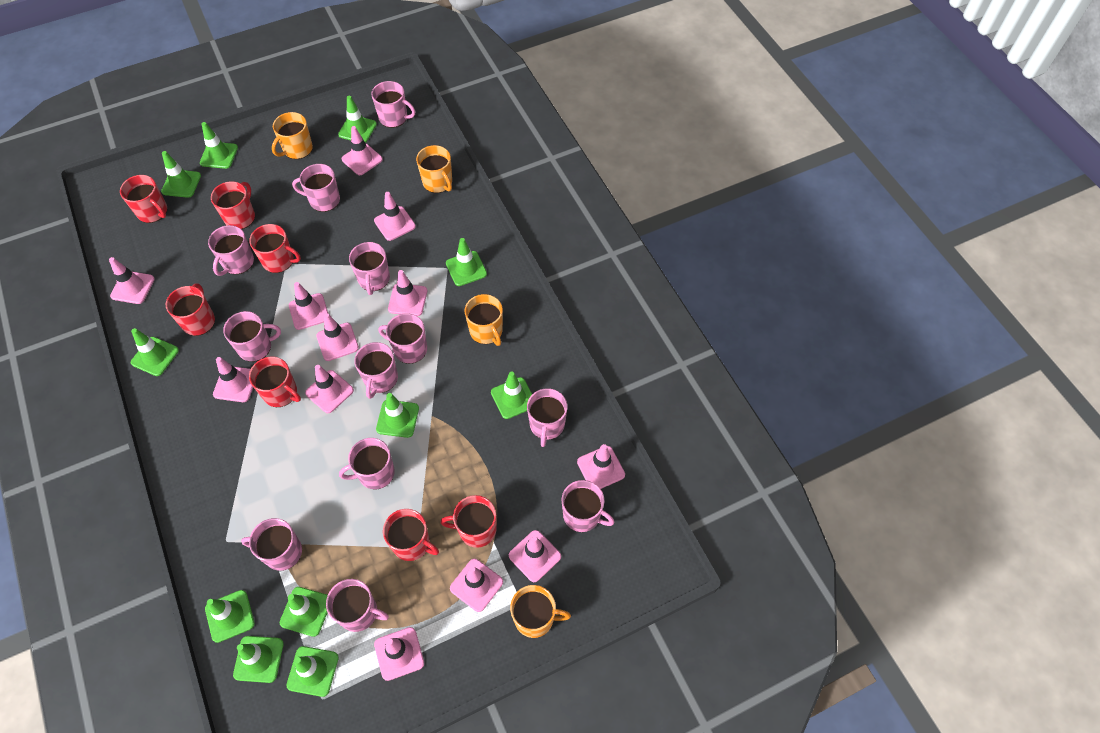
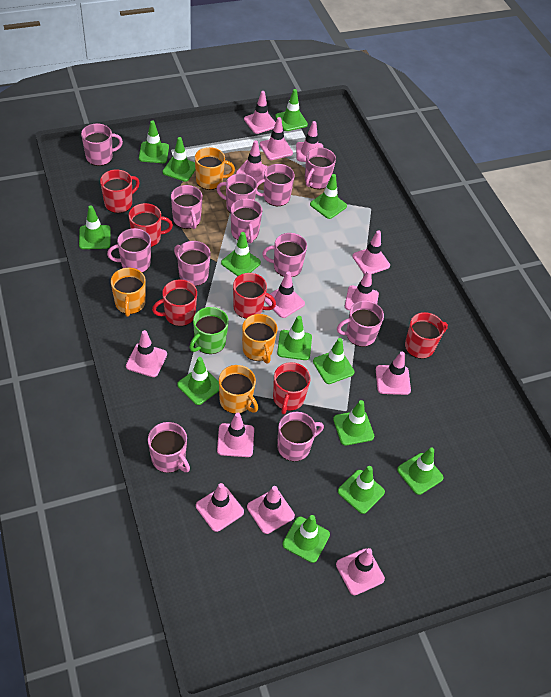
green mug: none = 0 -> [190,307,229,354] = 1
green traffic cone: [131,328,179,376] [161,151,201,198] [200,122,238,169] [205,590,255,643] [233,636,284,683] [280,587,328,637] [286,646,339,697] [338,96,377,143] [376,393,419,438] [446,238,487,286] [491,371,532,419] = 11 -> [79,205,111,249] [139,120,169,163] [163,137,195,182] [177,357,219,405] [221,232,261,276] [275,89,308,131] [277,316,312,360] [283,515,330,563] [310,174,347,219] [313,338,355,384] [333,400,374,445] [338,466,385,514] [397,448,444,495] = 13
pink traffic cone: [109,257,154,304] [213,357,253,402] [289,282,328,330] [305,365,354,413] [316,313,359,361] [342,126,383,175] [374,192,416,241] [374,627,424,681] [388,270,427,316] [450,559,503,612] [509,530,561,582] [577,444,625,489] = 12 -> [126,330,167,377] [196,483,244,532] [217,413,254,457] [236,140,268,183] [244,91,276,134] [247,486,295,534] [260,117,293,160] [265,271,305,318] [296,121,323,162] [336,548,385,595] [345,270,379,310] [352,230,390,274] [376,351,411,395] = 13
red mug: [120,175,167,223] [166,284,215,336] [211,181,255,229] [249,224,301,273] [249,357,301,407] [383,509,439,561] [440,495,496,548] = 7 -> [100,170,140,213] [129,203,173,247] [152,280,197,326] [233,273,276,319] [273,362,311,414] [405,312,448,359] = 6

